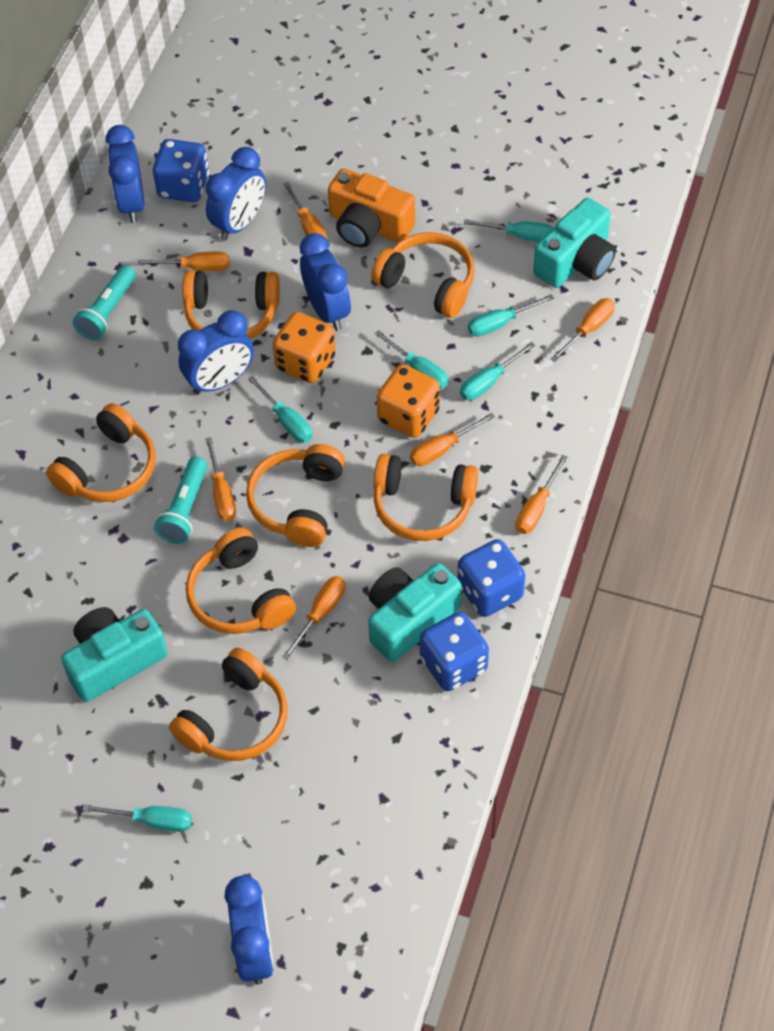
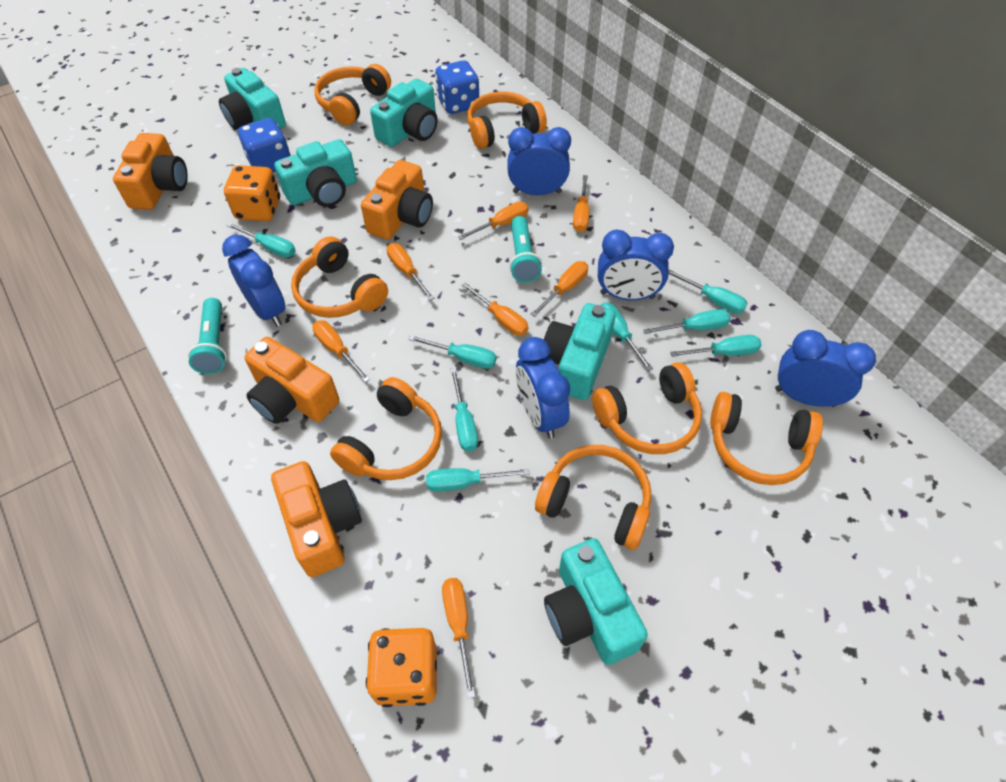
blue dice: [153,139,209,202] [420,612,489,691] [458,539,525,617] = 3 -> [238,118,291,172] [435,60,479,114] = 2
orange camera: [328,168,415,248] = 1 -> [113,133,188,210] [245,337,339,424] [271,461,362,577] [361,160,433,240] = 4
turquoise camera: [61,607,168,702] [368,563,462,662] [533,198,616,288] = 3 -> [219,68,286,129] [274,139,357,207] [370,79,438,147] [544,303,616,400] [544,538,648,665] = 5
turquoise screwdriver: [82,804,192,832] [248,376,312,443] [375,330,449,389] [460,342,535,400] [464,219,553,242] [468,294,554,337] = 6 -> [226,222,296,258] [408,335,496,369] [426,468,529,492] [450,368,478,452] [601,302,653,371] [643,309,731,334] [669,270,748,314] [670,335,762,357] = 8

